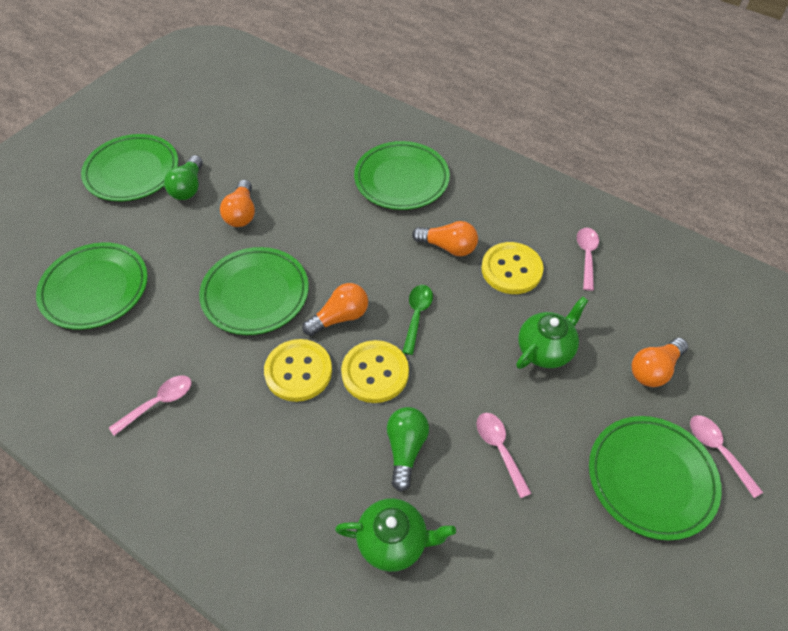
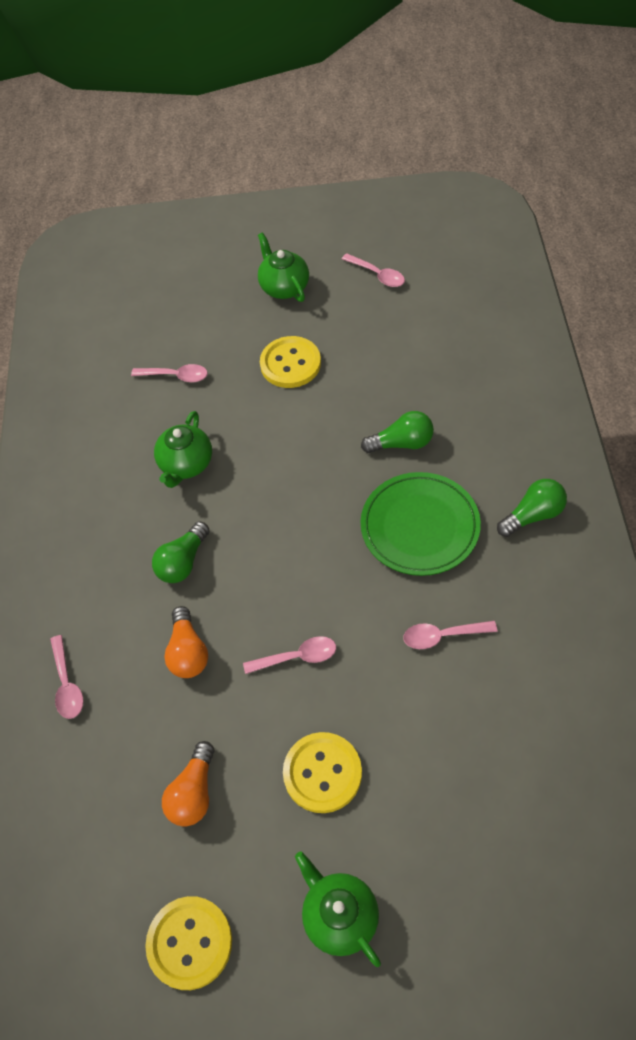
green light bulb: [164,155,203,200] [387,407,429,492] = 2 -> [152,521,210,583] [361,411,434,453] [497,479,567,537] = 3
green plate: [36,242,148,330] [81,134,178,201] [199,247,309,335] [354,141,450,210] [589,416,722,541] = 5 -> [361,472,481,576] = 1
green spoon: [402,285,433,355] = 1 -> none = 0
green teapot: [335,498,456,572] [516,297,588,369] = 2 -> [154,411,212,488] [258,232,309,302] [295,851,381,967] = 3
orange light bulb: [220,180,255,227] [302,283,368,336] [412,221,478,256] [632,338,688,387] = 4 -> [162,741,214,827] [164,606,208,678] = 2
pink spoon: [109,375,191,436] [477,413,532,498] [577,228,599,291] [690,415,763,498] = 4 -> [50,635,84,719] [131,364,208,382] [243,636,336,674] [342,253,405,287] [403,621,497,649] = 5

